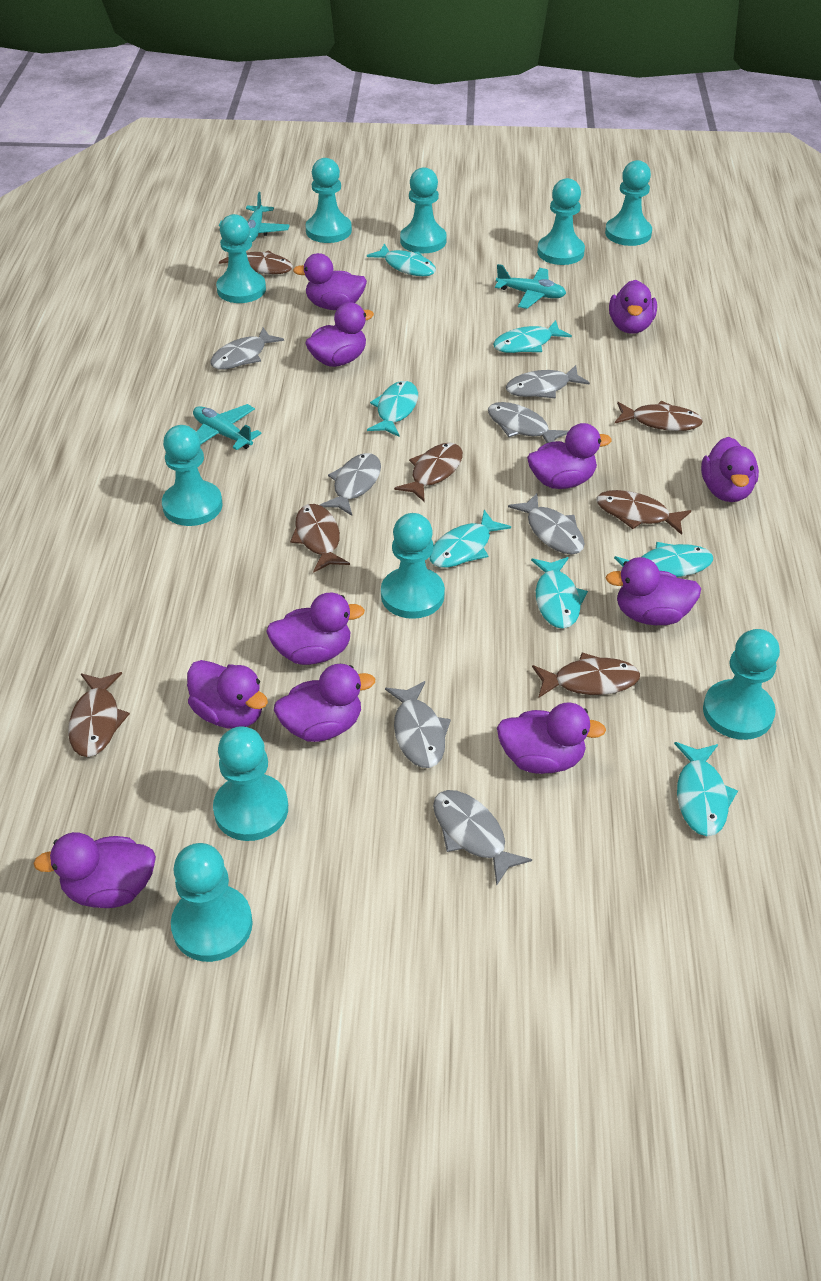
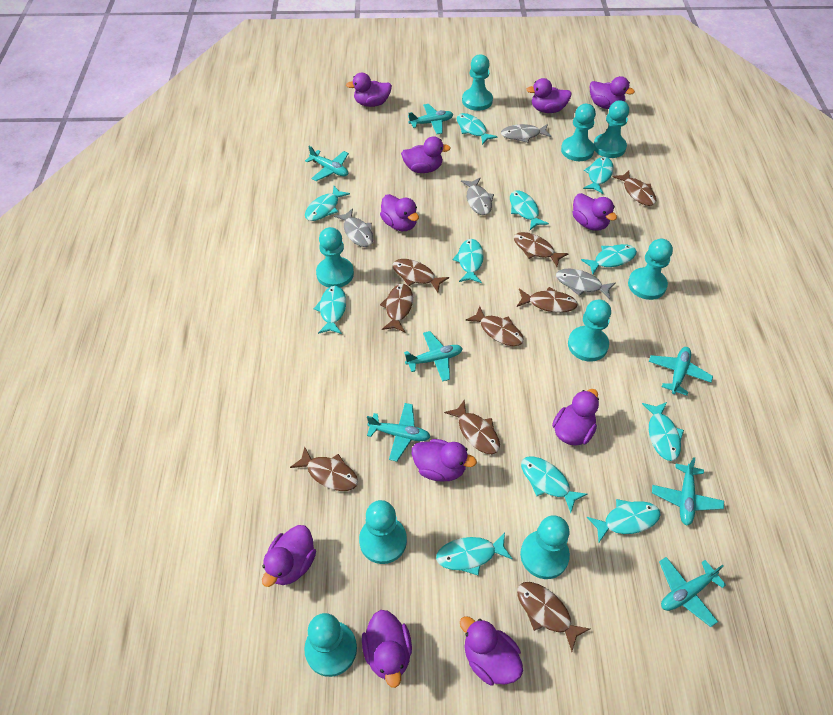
brown fish: [68,672,130,757] [219,250,293,274] [290,504,350,573] [394,443,463,501] [532,652,640,698] [596,490,691,535] [615,401,703,431] = 7 -> [290,446,358,491] [380,284,413,332] [392,259,449,293] [444,399,500,454] [465,306,524,346] [513,232,569,267] [517,287,578,313] [517,582,590,652] [613,170,657,206] = 9
grey fish: [210,328,284,369] [320,453,381,516] [385,681,451,768] [433,790,532,886] [488,402,568,443] [506,365,590,398] [508,493,585,554] = 7 -> [334,208,374,247] [461,177,494,215] [501,124,552,143] [556,269,616,299] = 4
turquoise fish: [367,243,436,276] [367,381,418,437] [429,510,511,568] [493,320,572,353] [531,557,588,629] [614,542,713,577] [674,742,738,836] = 7 -> [305,186,350,221] [314,286,346,334] [436,532,513,576] [453,239,484,283] [457,113,498,145] [510,190,549,230] [521,456,587,513] [581,244,637,274] [583,157,613,194] [587,499,661,542] [642,402,684,461] = 11
turquoise pawn: [162,425,223,526] [171,843,253,962] [213,726,288,841] [216,214,266,303] [305,158,352,243] [381,513,445,619] [400,167,447,253] [537,178,585,265] [605,160,652,246] [703,629,780,740] = 10 -> [304,613,357,677] [316,227,354,288] [359,500,407,564] [462,55,493,111] [520,515,570,579] [561,104,596,161] [568,299,611,362] [594,100,629,158] [628,239,673,300] = 9
turquoise plane: [193,404,261,450] [219,192,289,242] [495,264,566,309] = 3 -> [305,146,349,181] [367,403,430,462] [404,331,463,382] [408,104,453,134] [649,347,713,396] [652,457,724,526] [659,557,726,627] = 7

